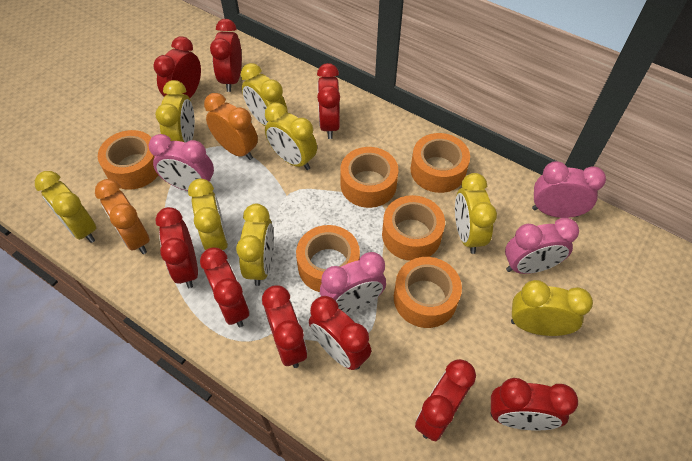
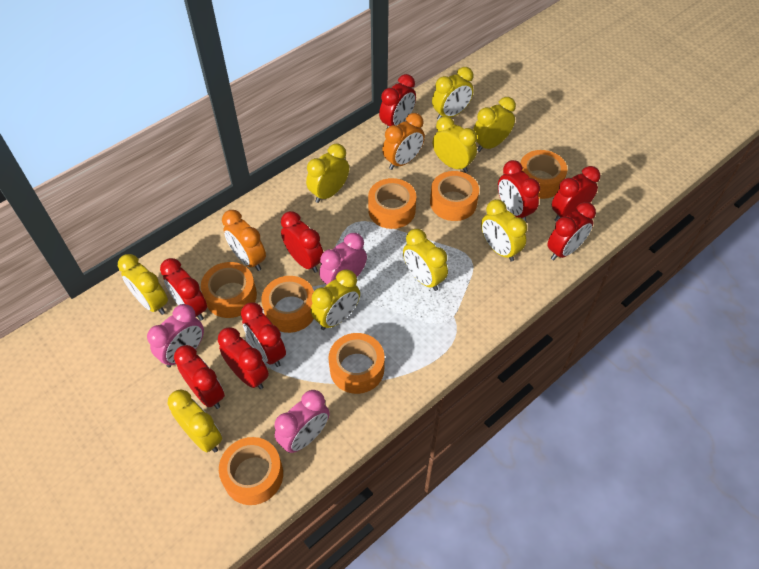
orange tape: [98,130,158,190] [296,225,360,292] [340,147,398,208] [382,195,445,261] [394,257,462,328] [411,133,470,193] = 6 -> [201,262,257,318] [219,437,283,505] [261,276,314,333] [328,333,385,394] [368,178,416,229] [430,171,479,221] [521,150,567,199] = 7
pink clock: [149,134,214,191] [320,252,386,313] [505,218,579,274] [532,161,606,218] = 4 -> [147,304,204,368] [274,390,330,453] [319,233,367,285] = 3
yellow clock: [35,171,96,243] [155,80,195,143] [188,178,228,250] [236,204,274,286] [241,63,288,126] [265,103,317,170] [455,173,497,254] [511,280,593,336] = 8 -> [118,254,168,315] [168,390,222,453] [306,144,349,203] [311,269,360,330] [403,229,448,291] [432,67,474,120] [433,116,477,173] [473,97,516,152] [481,199,527,262] = 9

